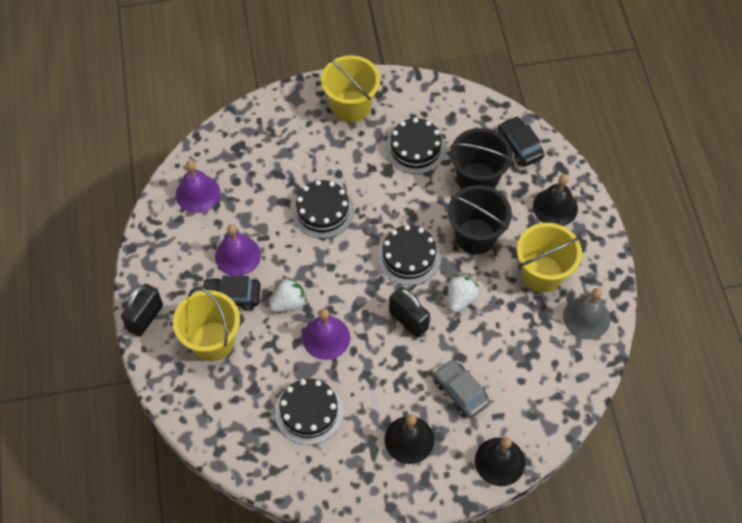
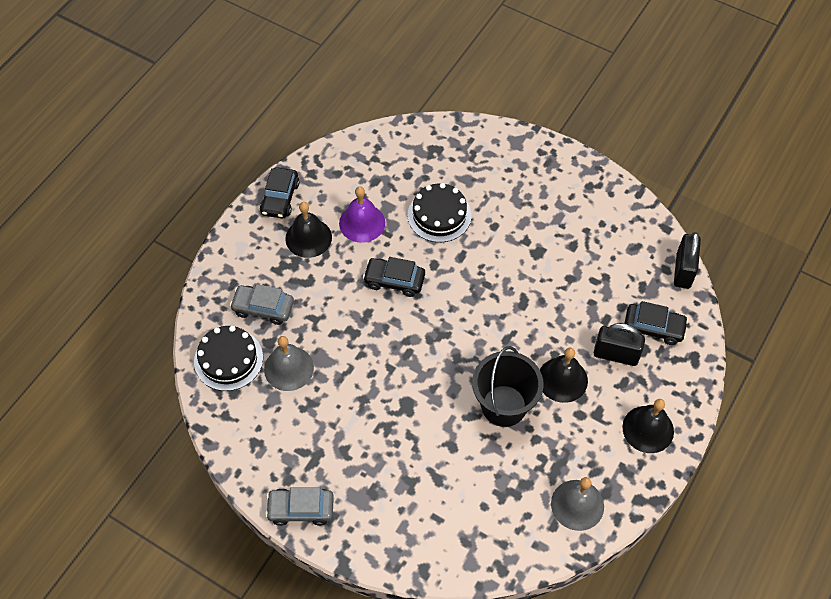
black bucket: [448,185,512,254] [450,128,513,189] = 2 -> [472,346,544,427] = 1
black cake: [275,379,343,445] [292,180,354,238] [377,225,441,285] [385,118,446,174] = 4 -> [194,326,263,391] [408,183,471,242] = 2
black car: [202,276,261,311] [498,116,545,166] = 2 -> [260,167,300,218] [363,257,425,297] [624,301,688,345] = 3
grey bell: [563,288,611,339] = 1 -> [264,336,314,391] [551,477,604,531] = 2
grey car: [434,359,490,418] = 1 -> [230,284,294,325] [265,487,334,526] = 2
purple bell: [176,160,220,213] [215,224,261,276] [302,309,350,360] = 3 -> [339,186,385,243] = 1
white strawberry: [270,278,307,312] [448,275,479,312] = 2 -> none = 0
yellow bucket: [173,287,240,361] [321,55,380,122] [517,223,582,293] = 3 -> none = 0

